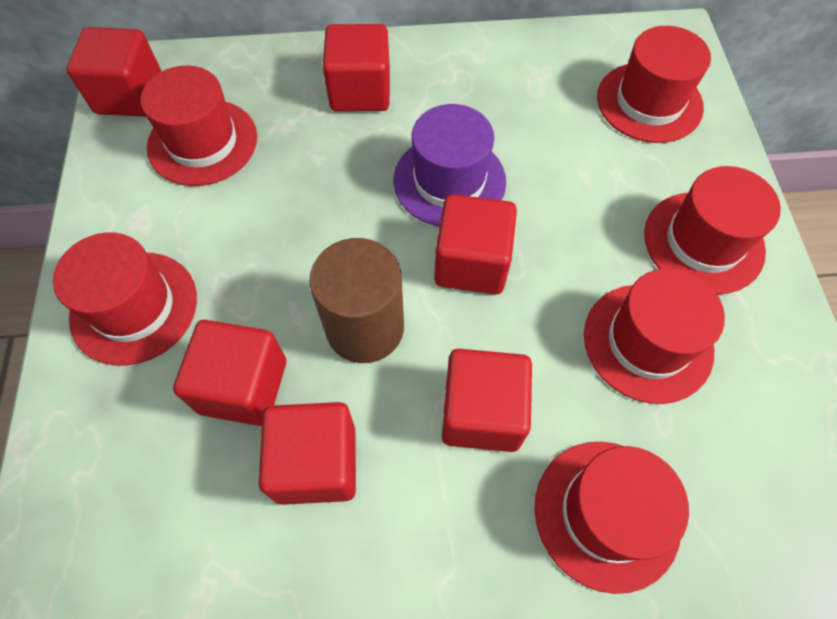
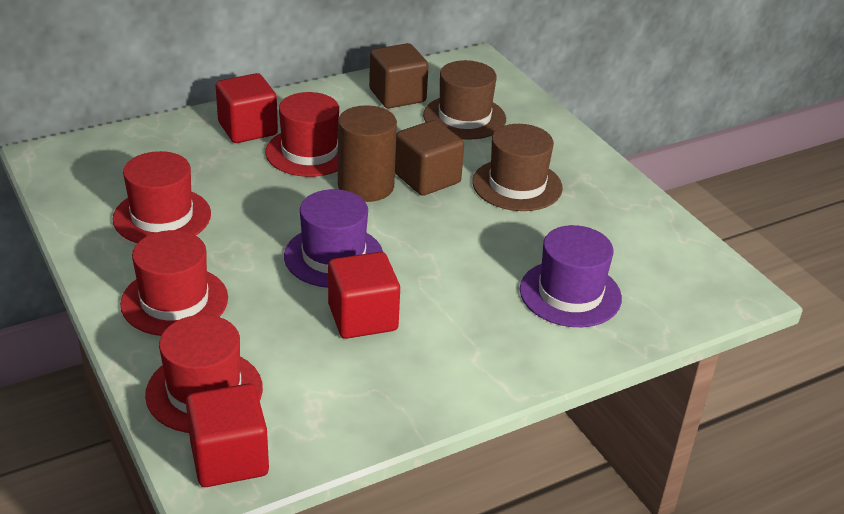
brown cube: none = 0 -> [369,43,429,108] [395,120,464,196] = 2
brown hat: none = 0 -> [423,60,506,139] [472,124,563,211] = 2
purple hat: [393,104,506,227] = 1 -> [284,189,383,288] [520,225,622,327] = 2
red cube: [66,27,162,117] [173,320,286,426] [259,402,356,505] [323,24,390,112] [434,194,517,295] [442,349,532,452] = 6 -> [186,384,269,487] [215,73,278,143] [328,252,400,339] = 3
red hat: [53,232,197,366] [140,65,257,186] [535,442,689,594] [584,268,725,404] [597,26,711,143] [644,166,781,294] = 6 -> [112,151,211,243] [120,230,228,336] [145,315,263,433] [265,92,339,177] = 4

